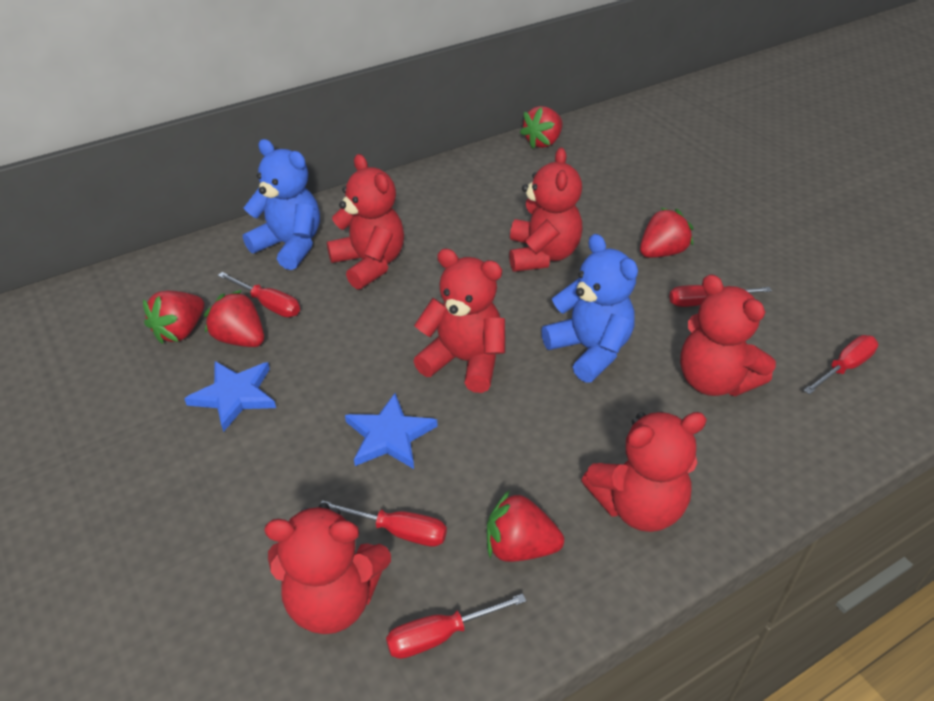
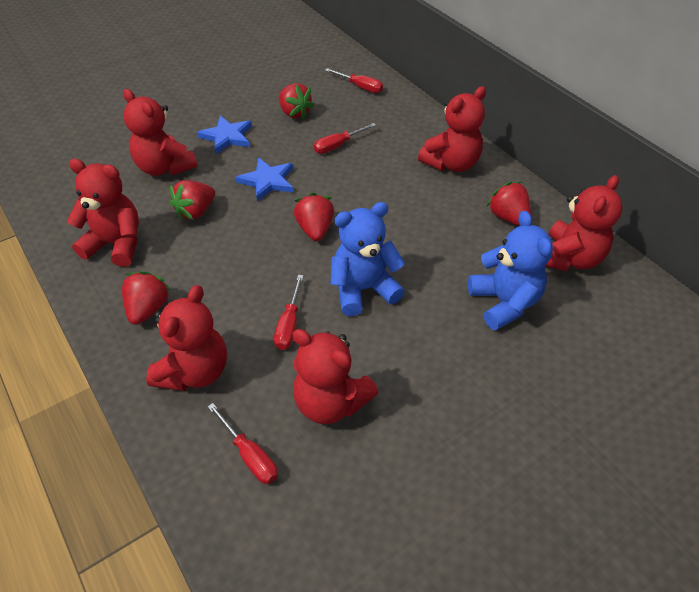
red screwdriver: [218,272,300,317] [320,500,447,547] [386,593,526,659] [669,285,772,307] [804,335,878,395] = 5 -> [207,403,278,484] [274,275,304,350] [314,123,376,154] [325,68,383,93] = 4

